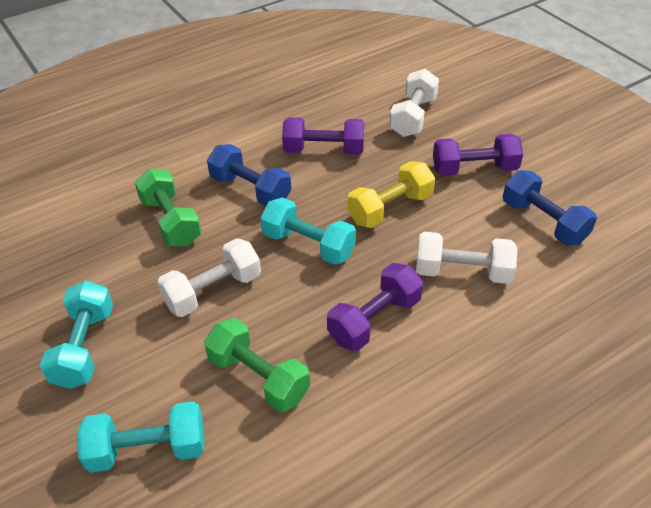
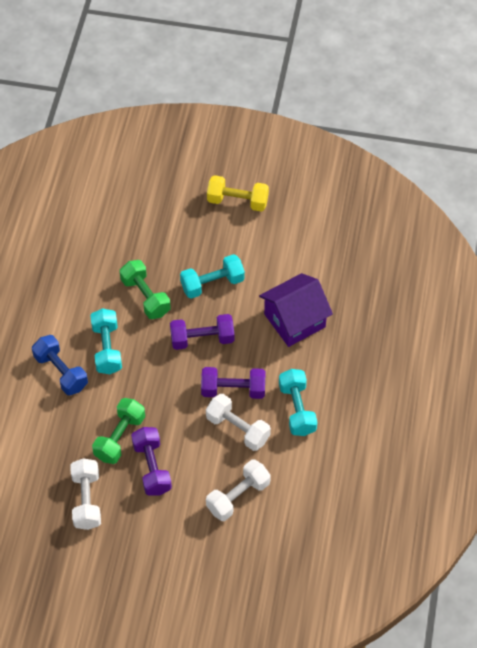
blue dumbbell: [207,144,291,206] [503,170,597,245] = 2 -> [32,335,88,395] = 1
purple house: none = 0 -> [259,273,333,347] = 1

